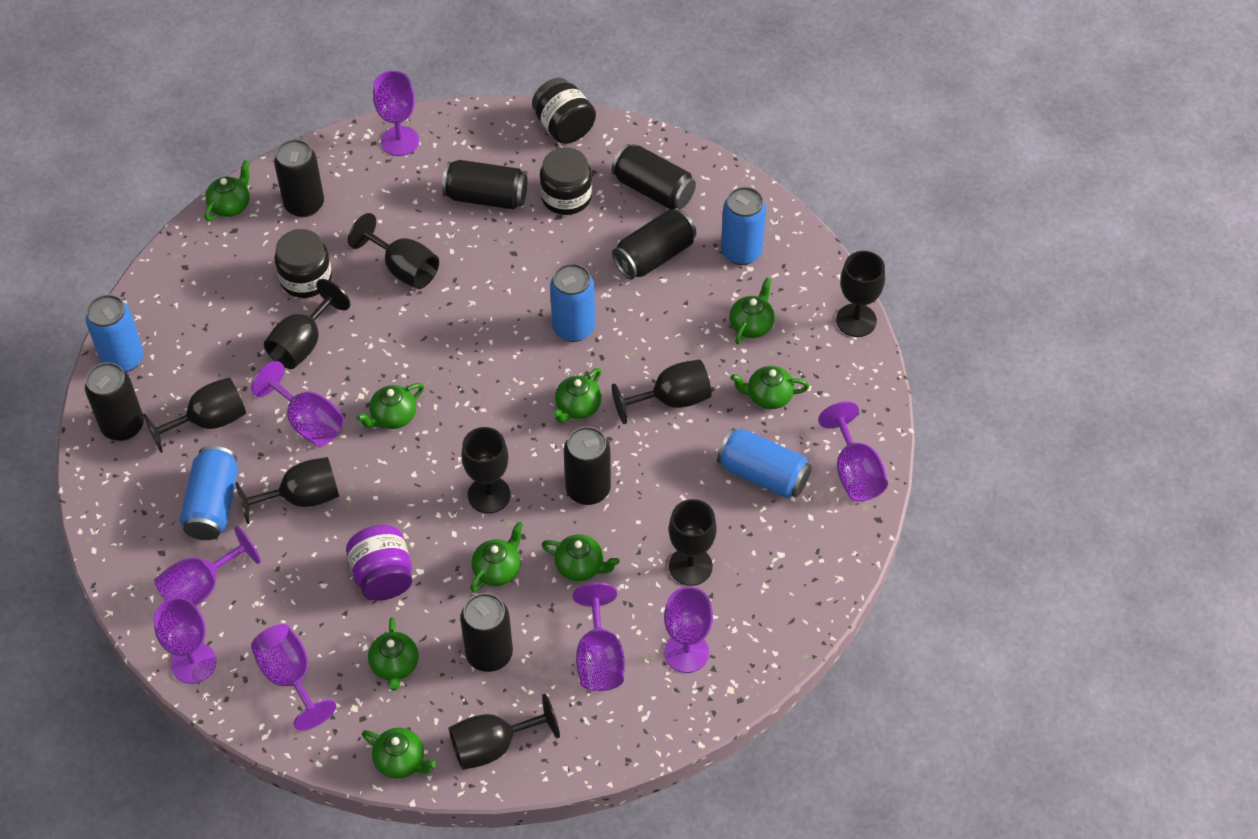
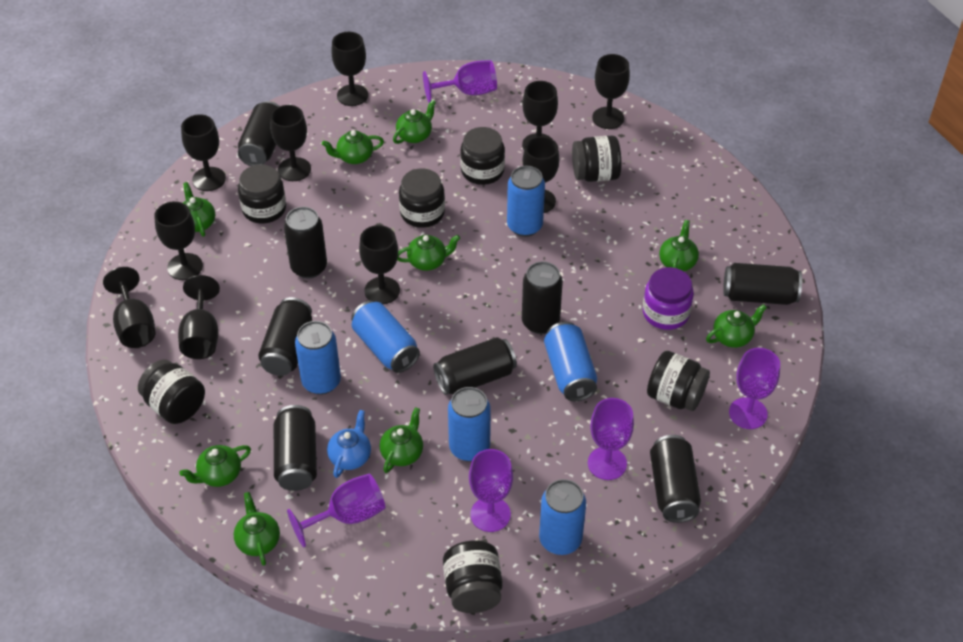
black can: [85,362,144,441] [274,139,324,217] [442,160,528,210] [460,593,513,672] [564,426,611,505] [612,144,696,209] [612,209,697,280] = 7 -> [238,101,280,166] [258,297,312,376] [274,405,317,491] [284,207,327,278] [433,337,517,395] [522,261,563,334] [650,435,701,523] [723,263,802,305] = 8
black goblet: [143,377,246,453] [235,457,339,524] [264,279,350,369] [348,213,439,289] [449,694,560,770] [461,427,511,514] [612,360,712,424] [669,499,717,586] [836,251,885,337] = 9 -> [103,267,155,348] [154,201,203,280] [178,275,220,359] [181,114,226,191] [270,105,311,181] [331,32,368,106] [359,225,400,304] [522,81,558,149] [522,136,559,213] [592,54,630,129] = 10
black jar: [274,229,332,298] [532,78,596,144] [540,147,592,215] = 3 -> [138,360,205,424] [238,164,286,223] [399,168,445,228] [443,540,503,613] [460,127,505,185] [572,135,621,182] [647,351,710,411] = 7
blue can: [86,295,144,372] [180,446,238,540] [550,263,595,342] [717,428,812,498] [721,187,766,265] = 5 -> [295,321,341,395] [351,301,420,373] [448,387,491,462] [507,166,545,237] [539,479,586,555] [544,322,597,401] = 6
blue teapot: none = 0 -> [327,410,371,478] = 1
purple goblet: [153,597,217,684] [154,526,261,606] [251,361,344,446] [251,624,336,731] [373,71,419,156] [573,583,625,691] [664,587,713,673] [818,401,888,501] = 8 -> [287,474,385,547] [423,60,497,103] [469,449,513,532] [588,398,634,480] [729,348,780,429] = 5

